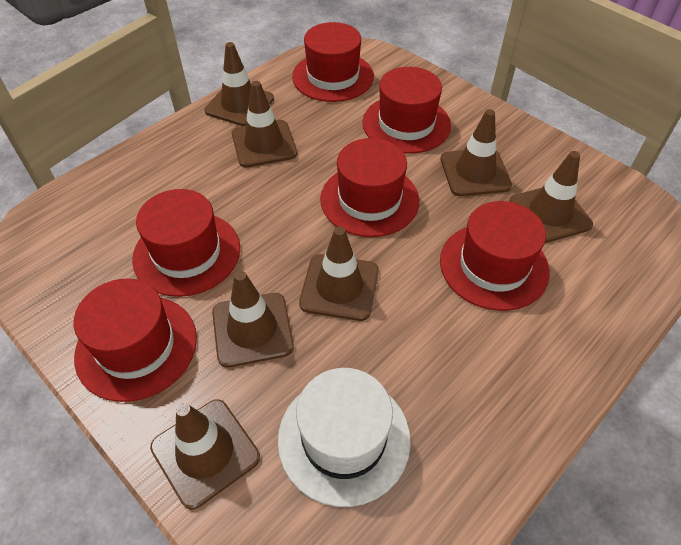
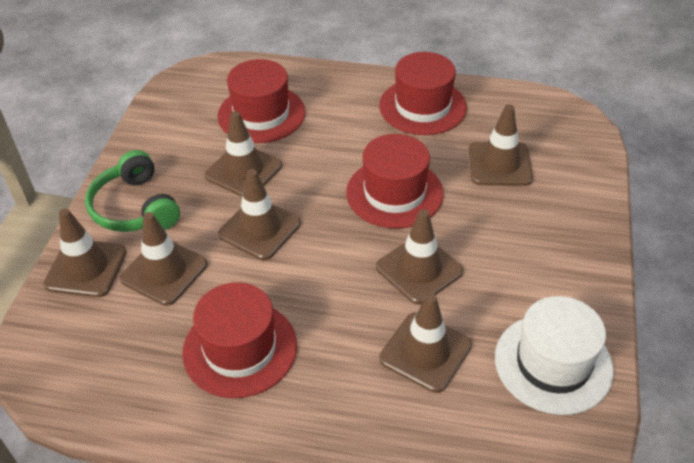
green headphones: none = 0 -> [85,150,180,232] = 1
red hat: [74,278,197,402] [132,189,240,297] [292,22,374,102] [320,138,419,237] [362,67,451,154] [440,201,550,311] = 6 -> [182,282,297,398] [217,59,306,143] [346,134,444,228] [379,52,467,135] = 4

